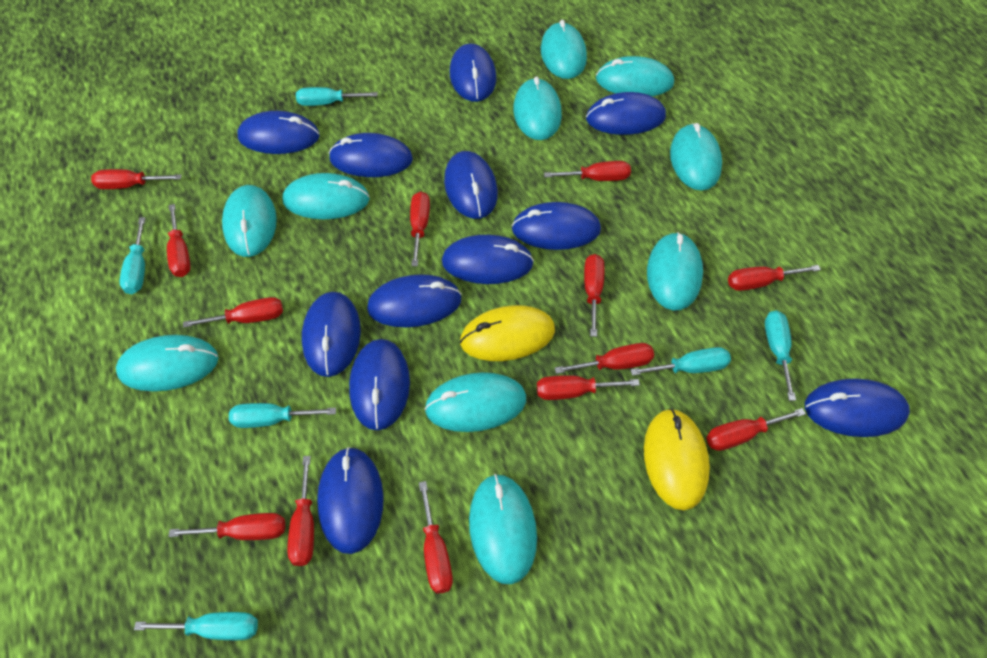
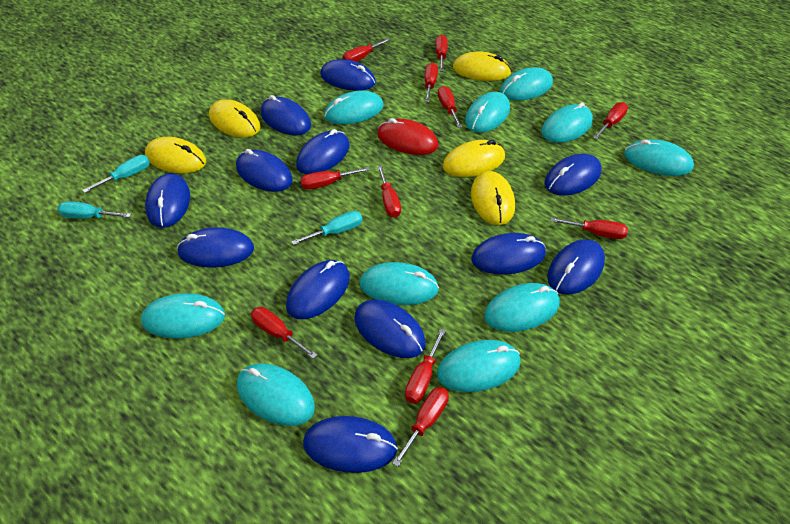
red mouse: none = 0 -> [377,118,439,155] = 1
red screwdriver: [91,169,182,189] [167,204,191,277] [168,513,285,540] [183,297,283,328] [287,456,314,566] [410,192,430,266] [419,481,453,594] [537,375,640,400] [544,161,631,181] [554,343,654,374] [584,254,604,337] [706,408,806,451] [728,265,821,291] = 13 -> [251,307,317,359] [300,167,370,189] [343,38,391,62] [377,165,401,218] [392,387,449,467] [405,329,446,403] [425,62,438,102] [435,35,448,71] [438,86,463,128] [551,217,628,239] [593,102,628,139] = 11
turquoise screwdriver: [119,217,145,294] [134,612,258,640] [229,403,336,428] [296,87,378,106] [630,347,731,376] [765,310,796,401] = 6 -> [58,201,131,219] [82,155,150,193] [291,211,362,245] = 3
yellow mouse: [460,305,555,361] [644,408,710,510] = 2 -> [145,137,206,173] [209,99,260,137] [443,140,505,177] [453,51,512,81] [471,171,515,225] = 5

